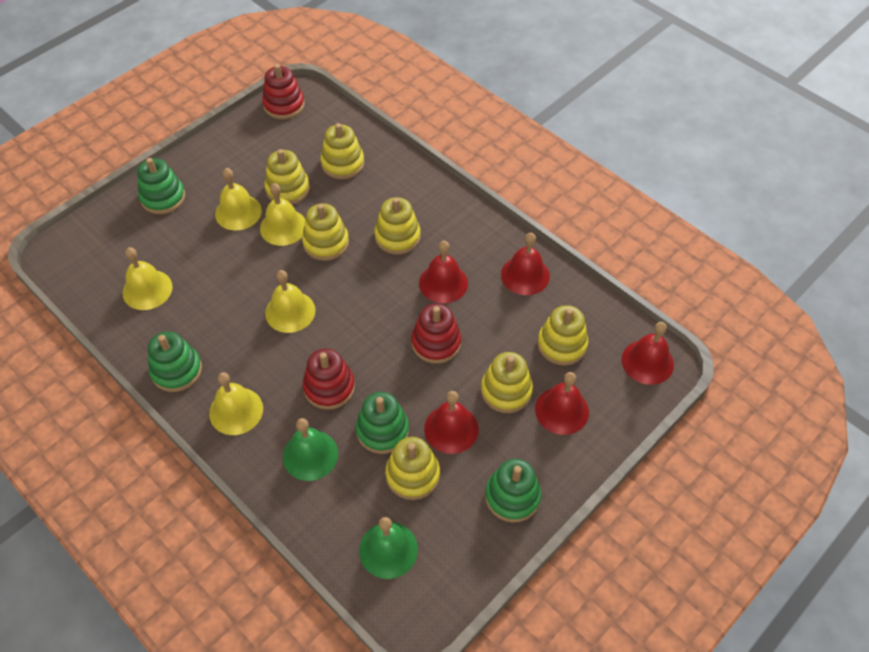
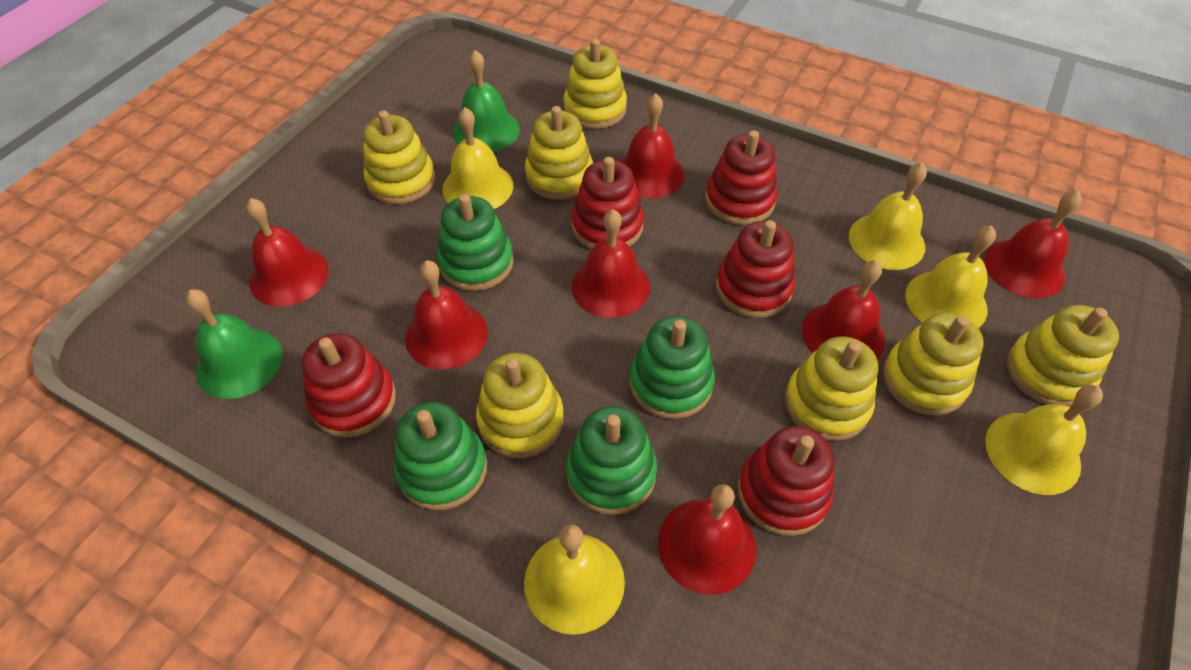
red bell: [419,241,468,303] [424,391,479,454] [501,233,550,295] [535,372,589,435] [622,322,674,385] = 5 -> [246,198,329,306] [405,260,488,370] [572,209,650,318] [620,93,685,199] [658,484,756,595] [802,260,885,360] [984,190,1082,298] = 7
red stacking toy: [262,64,305,119] [303,348,355,410] [411,304,461,364] = 3 -> [302,333,396,437] [572,157,644,249] [705,130,778,225] [716,220,795,318] [738,426,834,536] = 5

